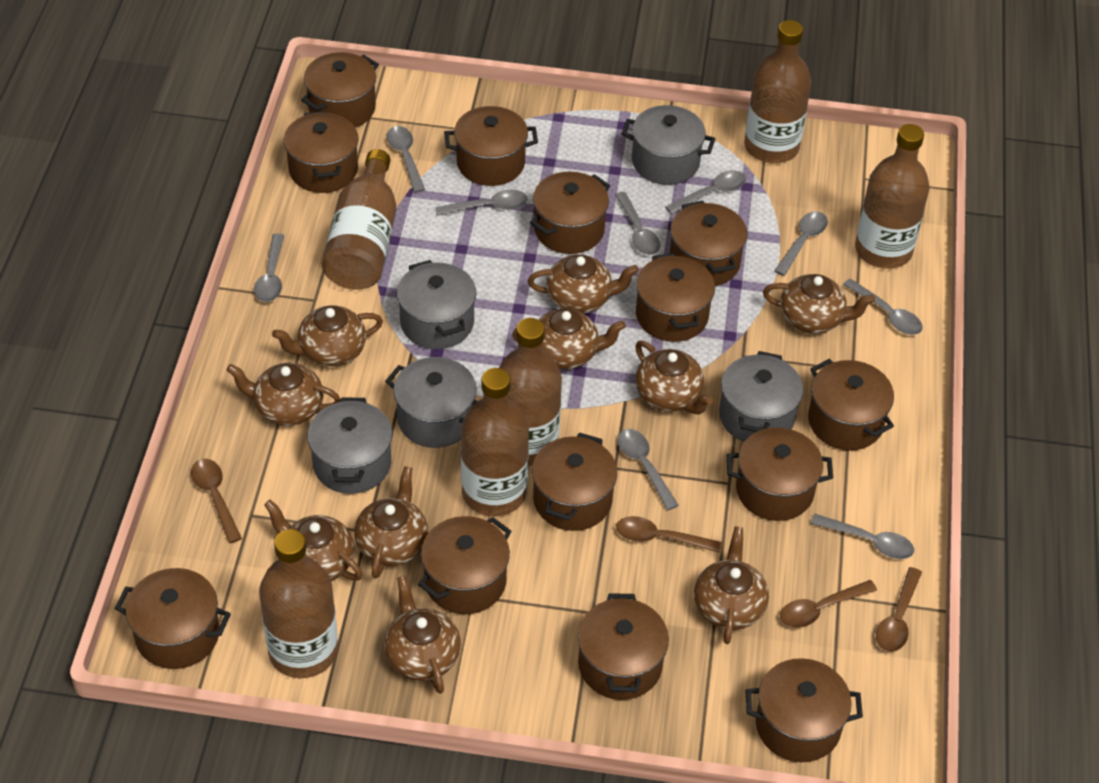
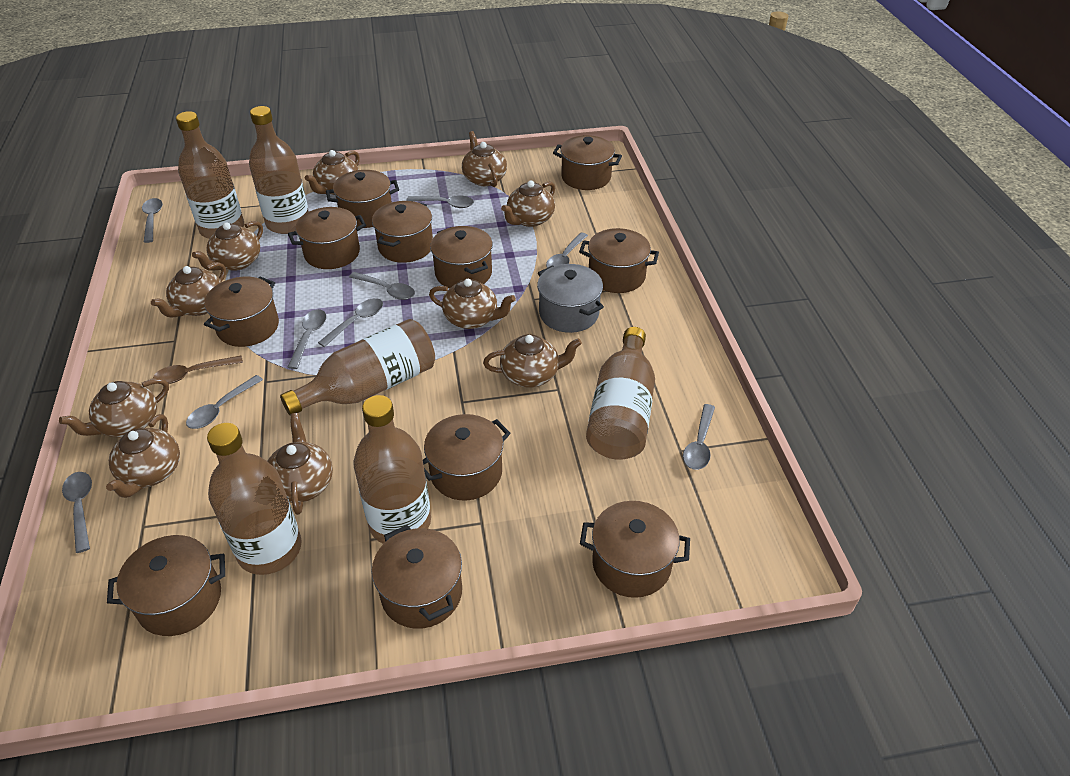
brown pot: [115,568,231,669] [284,111,359,193] [301,52,379,128] [418,516,512,614] [444,106,538,186] [530,171,610,254] [532,432,617,531] [578,593,669,700] [636,253,715,342] [670,201,747,286] [727,427,833,521] [745,658,863,762] [808,359,894,451] = 13 -> [107,535,225,636] [204,277,279,347] [288,207,366,269] [326,170,399,228] [372,201,433,263] [372,525,462,629] [423,414,510,500] [430,226,493,289] [553,135,622,190] [579,228,659,293] [580,501,690,598] = 11
brown spoon: [191,458,242,543] [616,516,722,553] [780,580,877,628] [876,567,922,652] = 4 -> [153,356,243,384] = 1
grey pot: [307,397,393,494] [385,357,477,448] [397,260,476,349] [621,105,715,185] [719,351,803,442] = 5 -> [537,264,604,333] = 1

